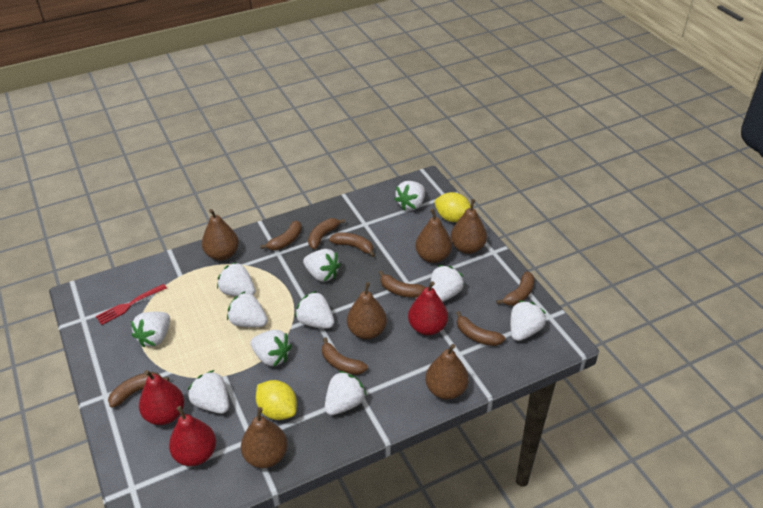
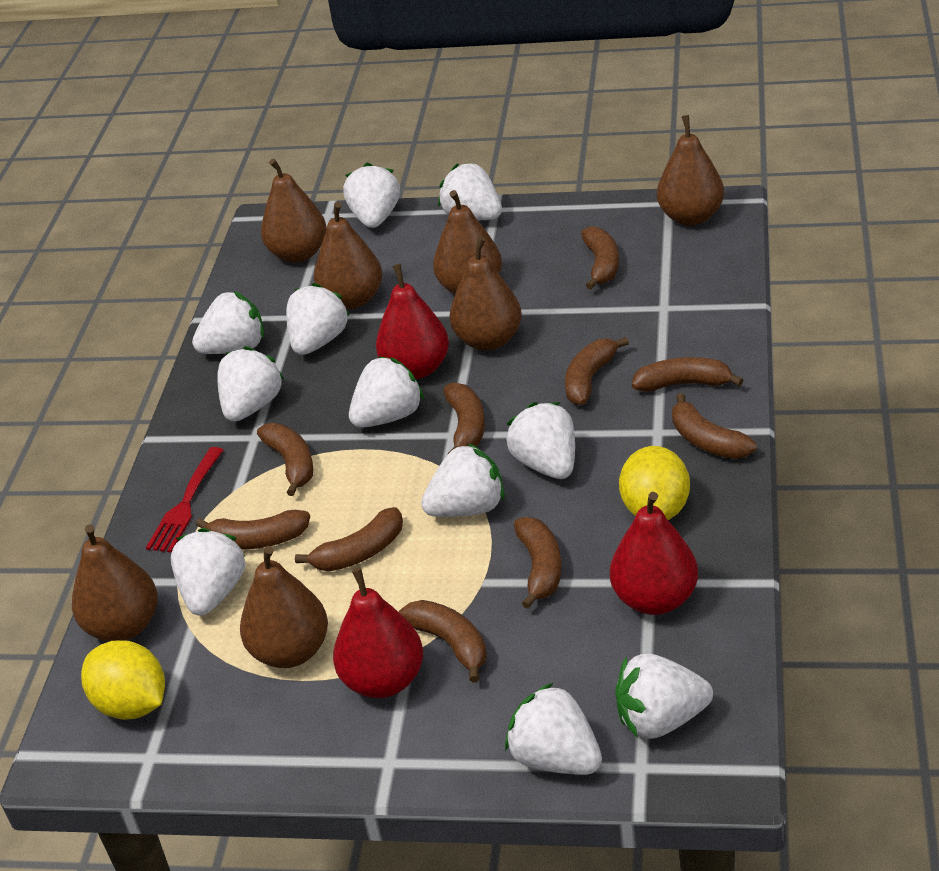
brown banana: [108,372,169,408] [260,220,302,250] [308,218,345,249] [322,337,368,375] [329,233,375,257] [378,271,426,298] [456,311,505,346] [496,272,534,306] = 8 -> [196,510,310,549] [257,423,313,496] [295,507,403,572] [399,600,487,683] [443,382,485,455] [514,517,562,609] [565,337,629,405] [581,226,619,289] [632,357,743,392] [672,393,756,459] = 10
brown pear: [202,209,239,260] [241,407,287,468] [347,282,387,339] [415,209,452,263] [425,344,469,400] [451,199,487,254] = 6 -> [72,524,158,642] [240,546,328,668] [261,159,327,263] [314,202,383,309] [433,190,502,294] [449,237,522,351] [657,115,724,226] = 7

